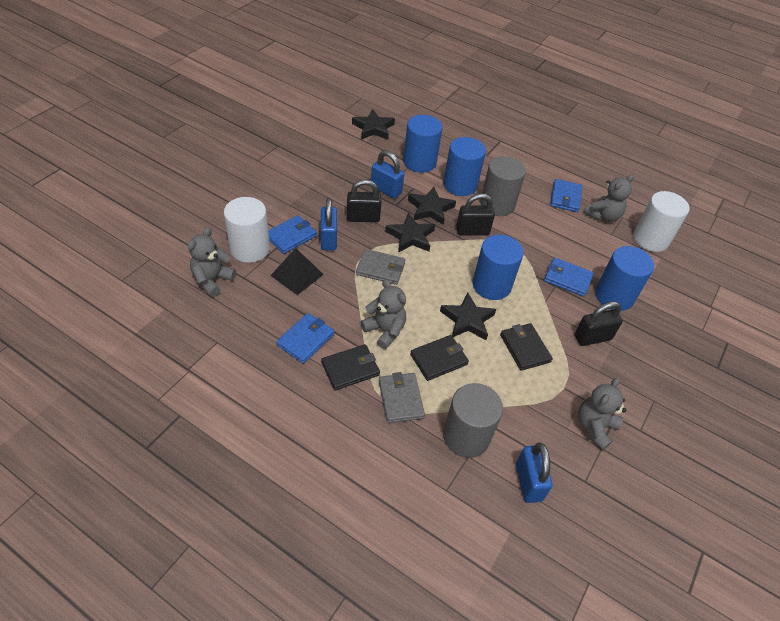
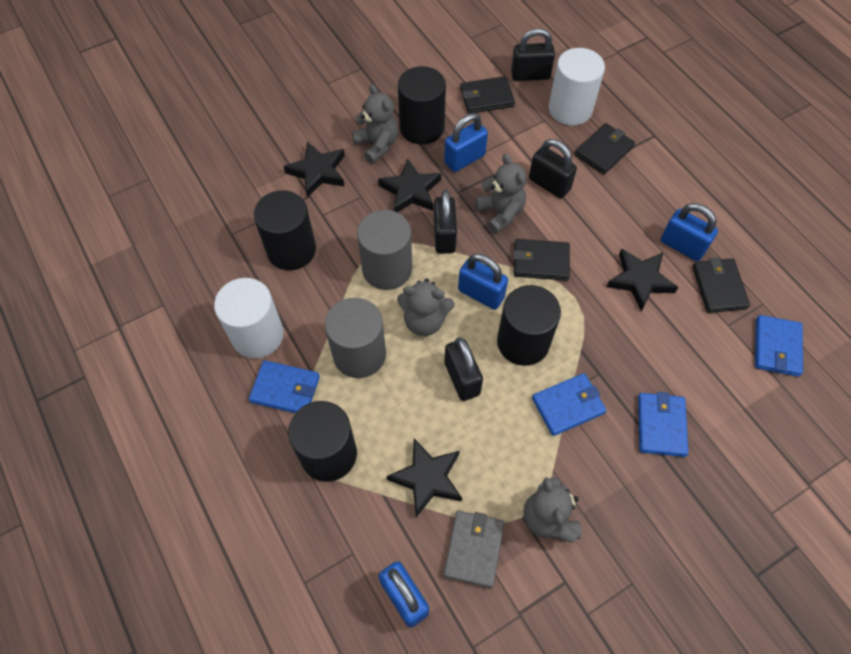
black cylinder: none = 0 -> [254,190,316,270] [288,401,357,482] [398,66,446,145] [497,285,561,366] = 4
black padlock: [347,179,382,222] [456,193,495,235] [575,301,623,346] = 3 -> [434,190,457,254] [444,337,483,401] [511,28,555,81] [529,139,577,198] = 4
black pyramid: [270,248,324,295] = 1 -> none = 0
black wallet: [321,344,380,390] [410,335,469,381] [500,323,553,371] = 3 -> [460,76,515,114] [514,239,570,281] [575,123,635,175] [692,257,750,313] = 4
blue cylinder: [403,115,442,173] [443,137,486,196] [473,235,524,300] [595,246,654,311] = 4 -> none = 0
blue padlock: [321,198,337,251] [371,150,404,199] [516,442,552,503] = 3 -> [378,561,429,628] [444,113,488,172] [458,253,508,310] [661,203,718,261] = 4
grey wallet: [356,249,405,285] [379,372,425,423] = 2 -> [443,510,504,588] = 1

